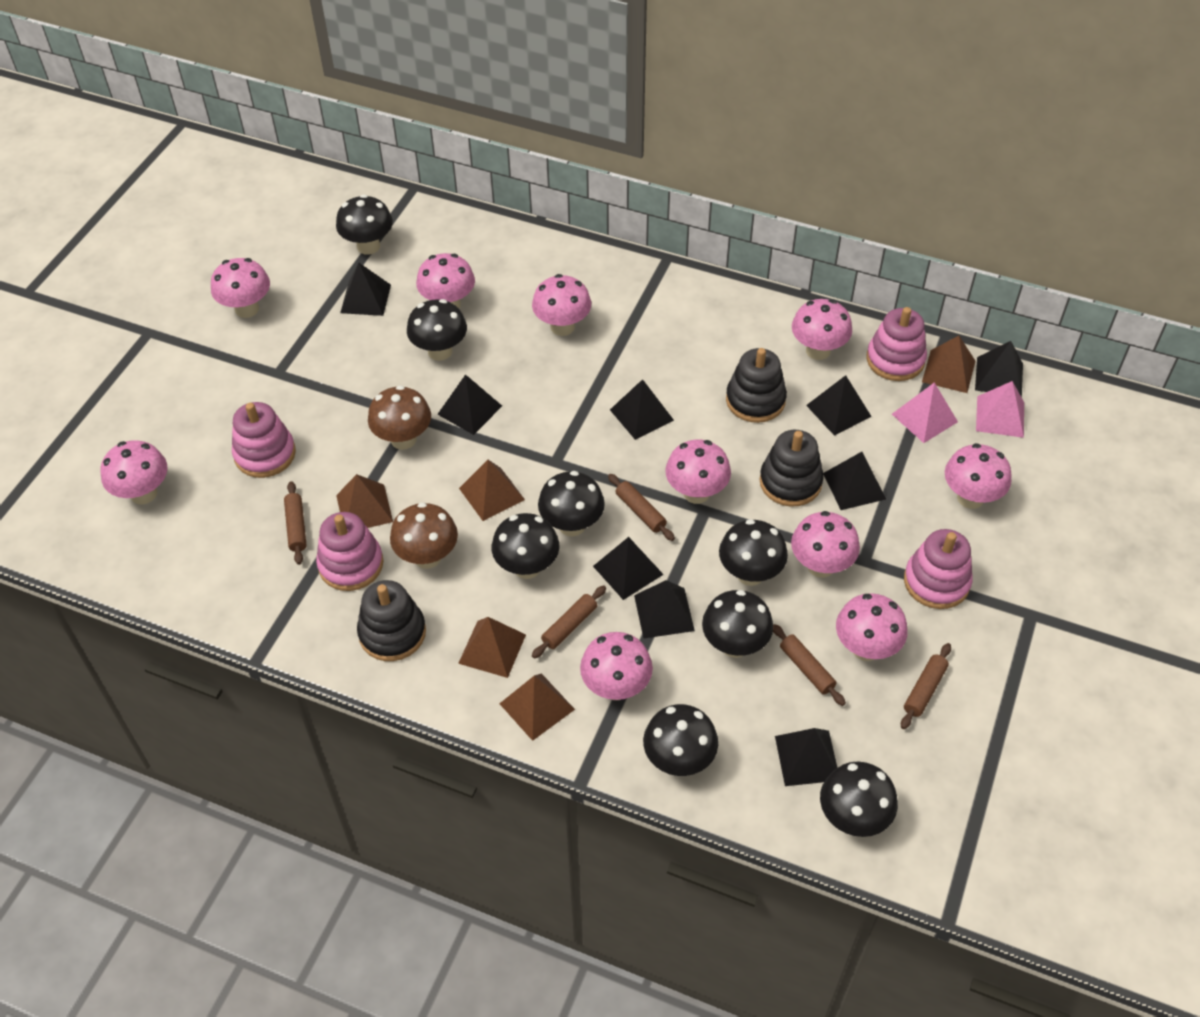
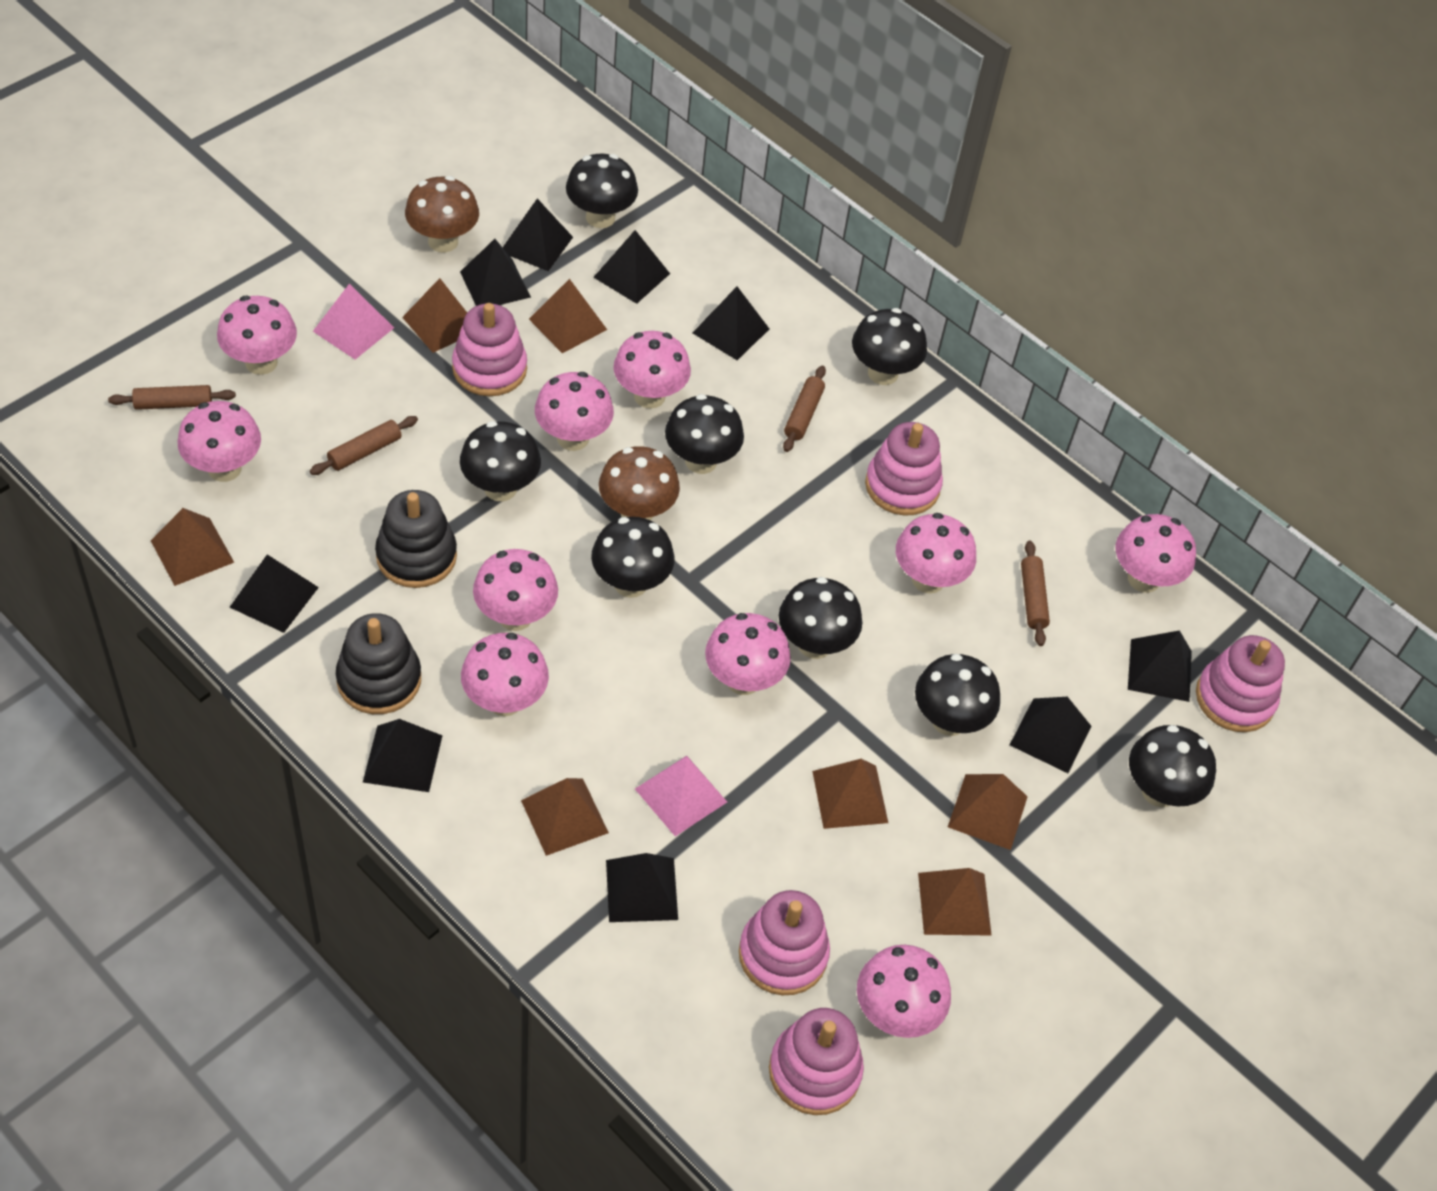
black stacking toy: [357,580,426,661] [726,348,787,423] [760,430,824,507] = 3 -> [336,613,421,714] [375,490,457,588] = 2
brown pyramid: [336,474,393,528] [458,617,526,678] [459,460,525,521] [499,673,575,741] [922,336,976,393] = 5 -> [151,508,234,586] [402,278,467,353] [521,778,609,856] [529,279,607,353] [812,759,888,829] [918,868,992,936] [948,774,1028,850] = 7
brown rolling pin: [284,481,307,565] [532,585,606,659] [608,474,675,541] [773,624,846,706] [901,643,951,729] = 5 -> [108,385,236,410] [310,416,418,475] [783,366,826,452] [1021,541,1050,646] = 4
pink stacking toy: [232,402,296,478] [316,512,383,591] [866,307,927,381] [904,529,973,609] = 4 -> [452,303,527,396] [739,890,830,995] [769,1008,864,1115] [865,422,943,515] [1196,635,1285,732] = 5

